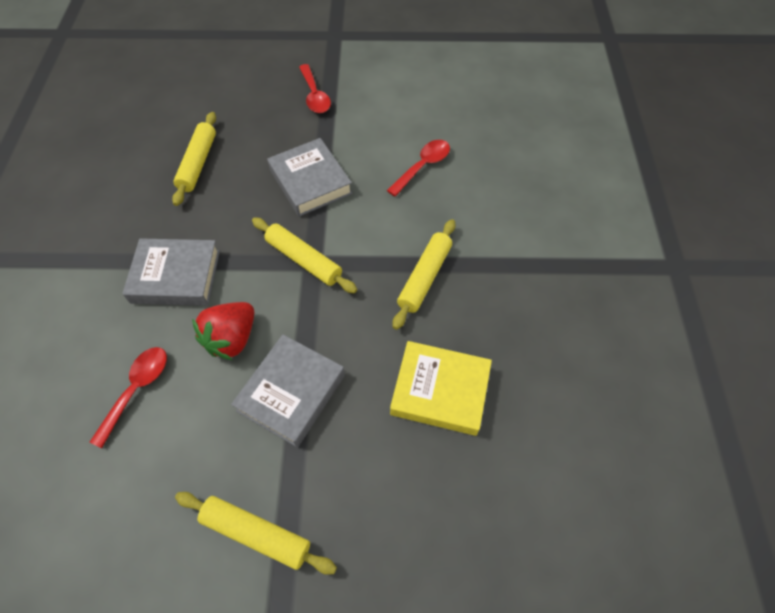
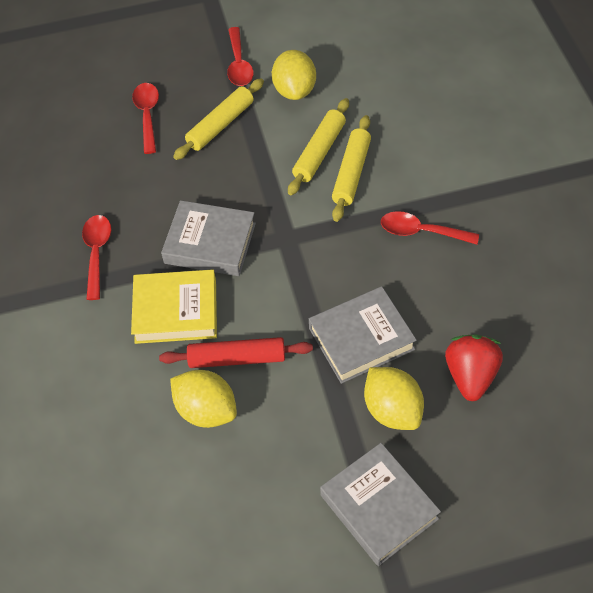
red rolling pin: none = 0 -> [159,337,313,368] = 1
red spoon: [90,347,167,448] [299,64,331,113] [387,140,450,196] = 3 -> [82,215,111,300] [132,83,159,154] [227,27,254,86] [381,211,479,245] = 4
yellow lemon: none = 0 -> [170,370,237,428] [272,50,316,100] [364,367,424,430] = 3
yellow rolling pin: [172,112,216,206] [175,492,337,575] [252,217,357,293] [393,219,455,330] = 4 -> [173,78,264,160] [288,98,349,195] [332,115,371,222] = 3

